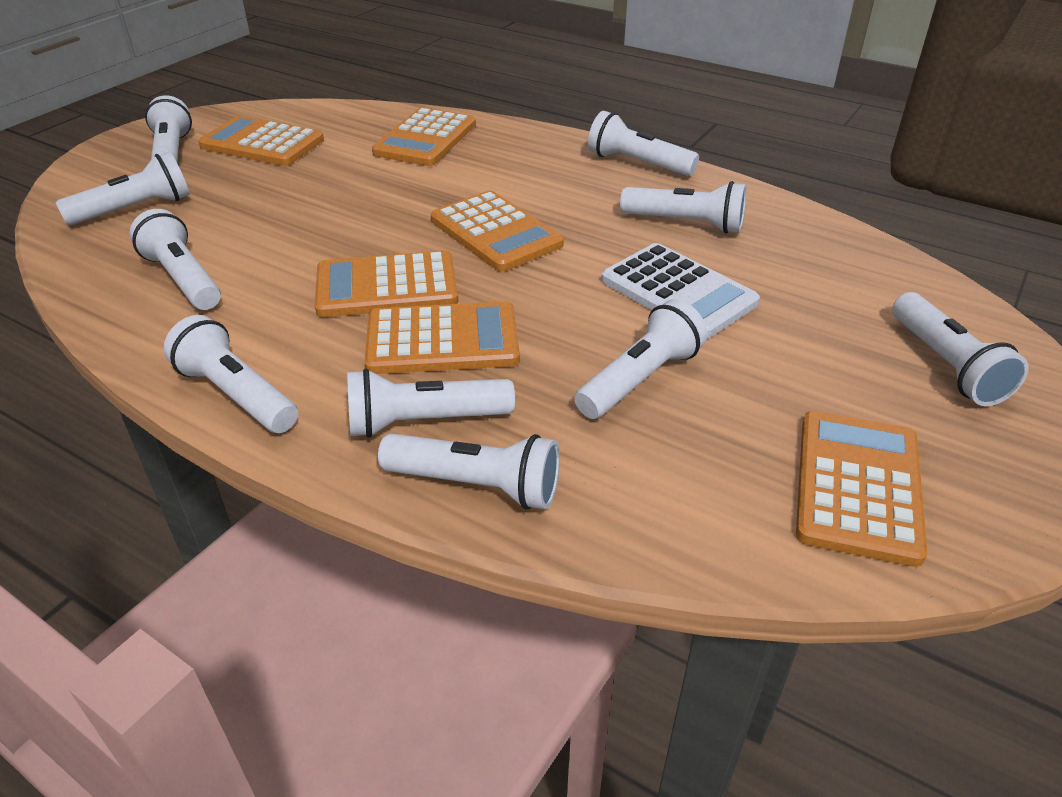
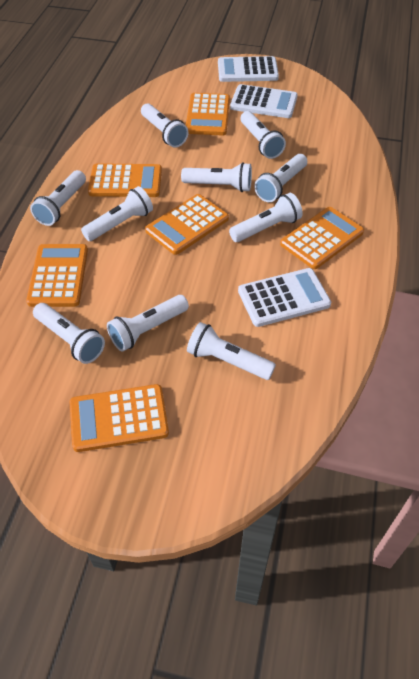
white calculator: [601,243,760,338] = 1 -> [218,56,279,82] [230,84,298,118] [238,268,331,327] = 3

